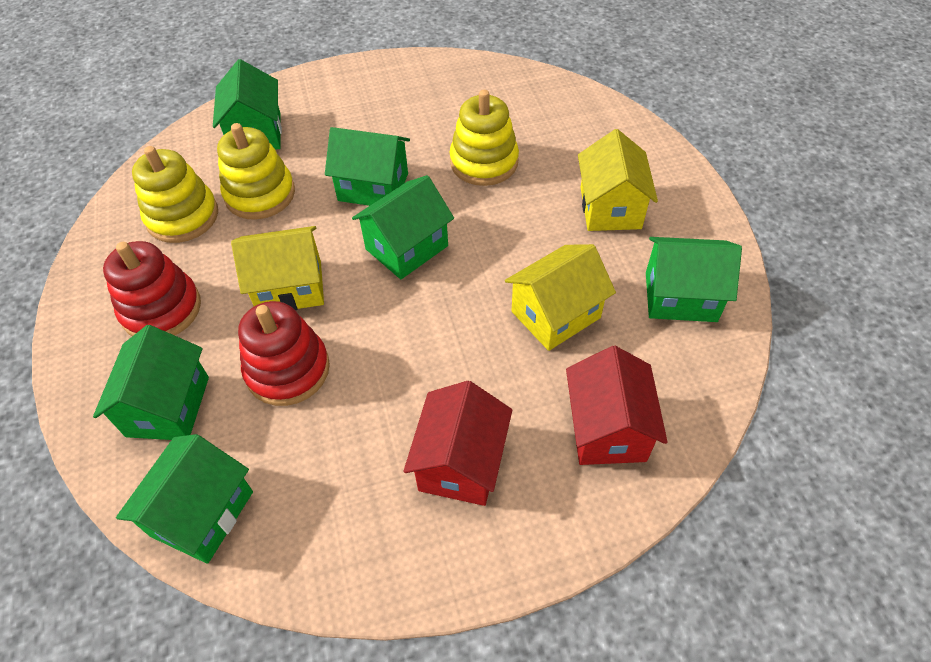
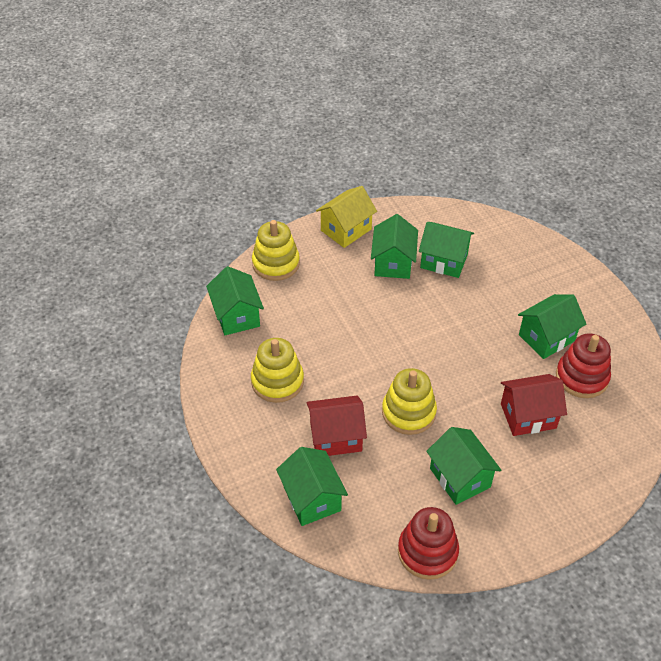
yellow house: [231,226,324,310] [505,244,616,351] [578,129,658,231] = 3 -> [316,186,377,248] = 1

